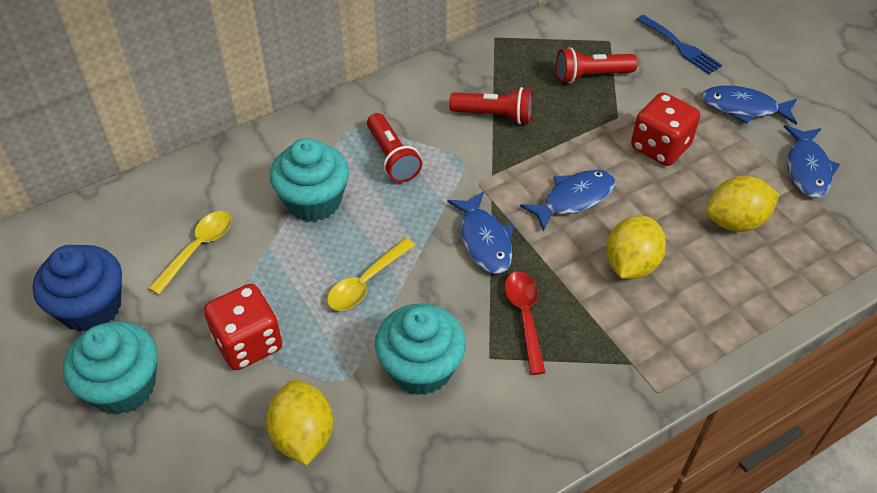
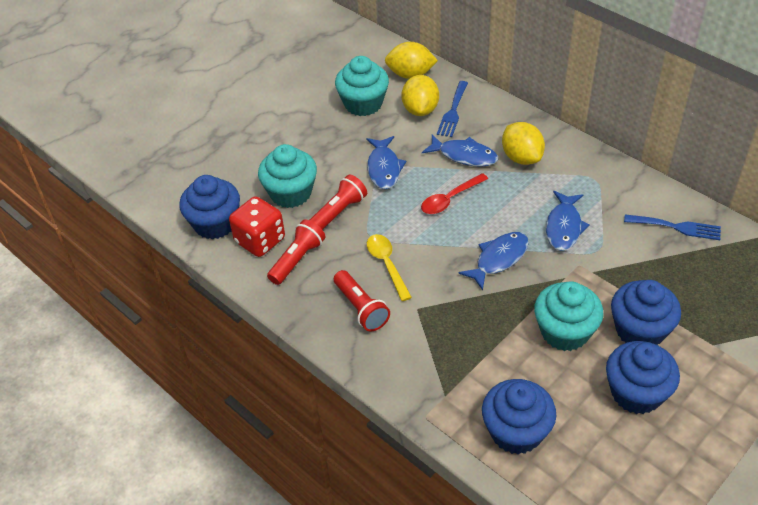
blue cupcake: [33,245,122,332] = 1 -> [179,175,240,239] [482,379,556,455] [606,341,680,414] [611,280,681,345] = 4
blue fork: [637,15,722,74] = 1 -> [437,81,468,137] [624,214,721,240] = 2
red dice: [204,284,282,370] [631,92,700,166] = 2 -> [229,196,285,257] = 1
yellow spoon: [148,211,232,295] [327,238,415,311] = 2 -> [367,234,412,301] = 1

